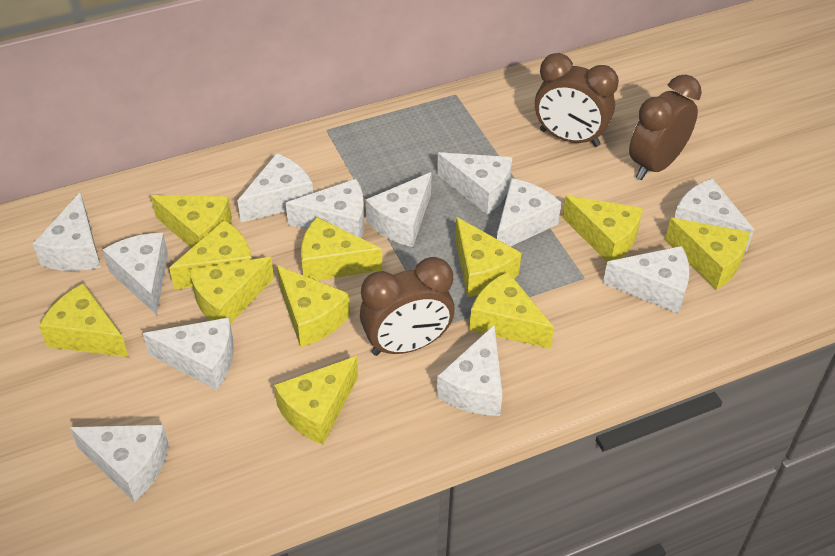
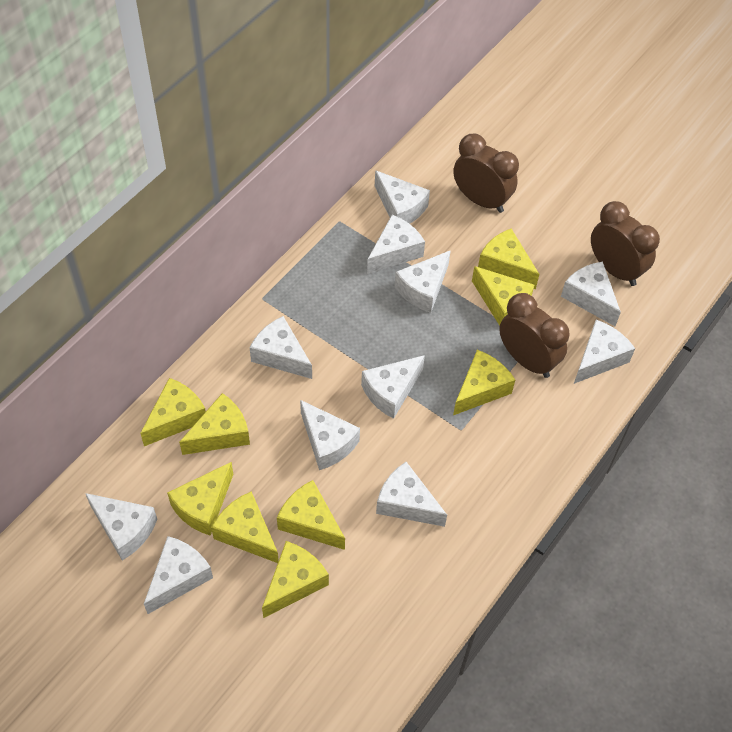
white cheese: [33,192,101,271] [70,425,169,502] [103,233,168,315] [143,317,234,390] [237,153,313,222] [286,179,364,238] [366,172,432,247] [437,152,513,215] [437,325,502,416] [497,178,561,247] [603,246,689,314] [674,178,754,251] = 12 -> [85,493,157,561] [144,536,213,614] [250,316,312,379] [300,400,360,470] [361,355,425,419] [367,215,425,274] [375,170,430,224] [376,462,447,527] [394,250,451,313] [561,262,621,326] [574,320,635,384] = 11
yellow cheese: [39,283,128,357] [151,195,232,248] [169,220,252,290] [189,257,274,324] [274,356,358,445] [277,265,350,347] [301,217,382,281] [455,217,521,297] [469,272,554,349] [562,195,643,262] [665,218,750,290] = 11 -> [140,378,206,446] [167,462,233,536] [179,393,250,455] [211,491,279,563] [262,541,329,618] [277,480,345,550] [453,350,515,415] [472,266,534,326] [478,229,540,289] = 9

